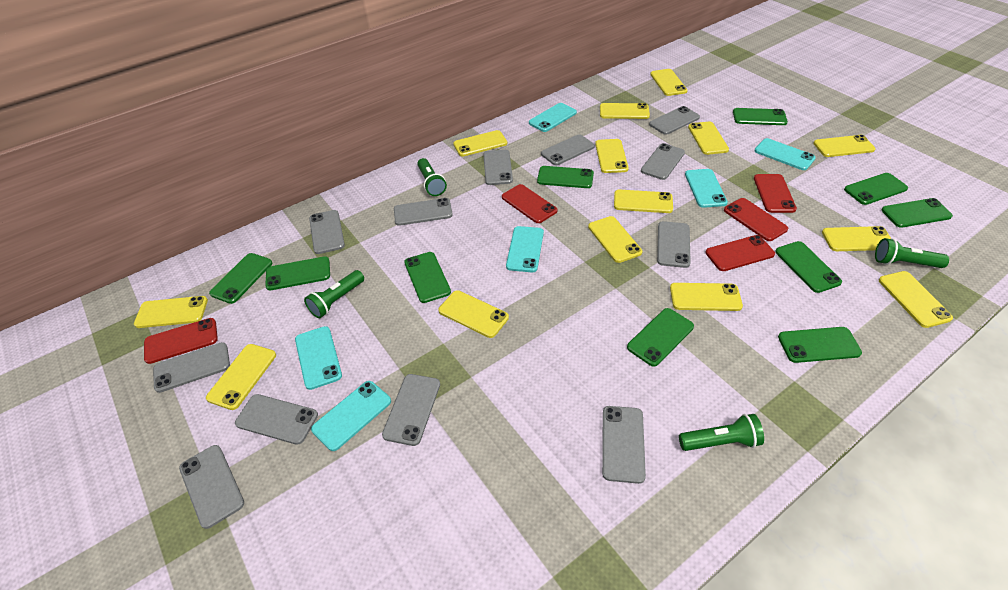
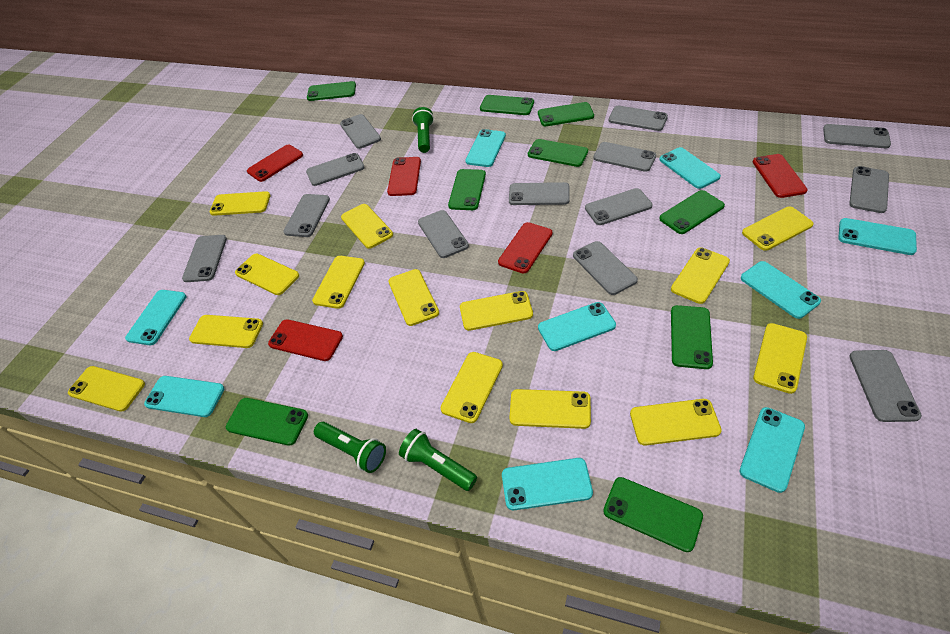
green flashlight: [304,270,364,318] [417,158,447,196] [679,414,764,451] [875,238,949,268] = 4 -> [314,422,386,473] [399,429,477,491] [412,107,434,153] = 3
green phone: [209,253,272,304] [265,256,330,291] [404,252,451,303] [537,166,594,188] [627,308,694,367] [733,108,788,125] [775,241,842,293] [778,327,862,363] [844,173,908,205] [882,198,953,228] = 10 -> [226,398,308,446] [307,81,356,101] [448,169,486,210] [480,95,534,115] [528,139,588,167] [538,102,594,126] [603,477,703,552] [659,190,725,234] [671,305,713,369] = 9
grey phone: [153,342,230,393] [179,445,244,529] [235,394,318,445] [309,210,345,254] [382,374,440,446] [394,198,453,226] [483,150,513,185] [541,134,595,165] [602,406,646,484] [641,143,685,180] [649,106,700,135] [657,221,691,268] = 12 -> [182,235,227,282] [283,194,330,237] [306,153,365,186] [340,114,381,149] [418,210,469,258] [509,182,570,205] [573,241,638,295] [585,188,652,225] [593,142,656,172] [608,106,668,131] [823,124,891,148] [849,166,889,213] [849,350,922,422] = 13
turquoise phone: [295,326,342,390] [311,381,391,451] [506,226,544,272] [529,103,577,132] [685,169,728,208] [754,138,816,170] = 6 -> [125,290,186,345] [144,376,224,417] [465,129,506,167] [502,458,593,510] [538,302,616,351] [659,147,721,189] [739,407,805,493] [741,261,821,319] [838,218,917,255] = 9

